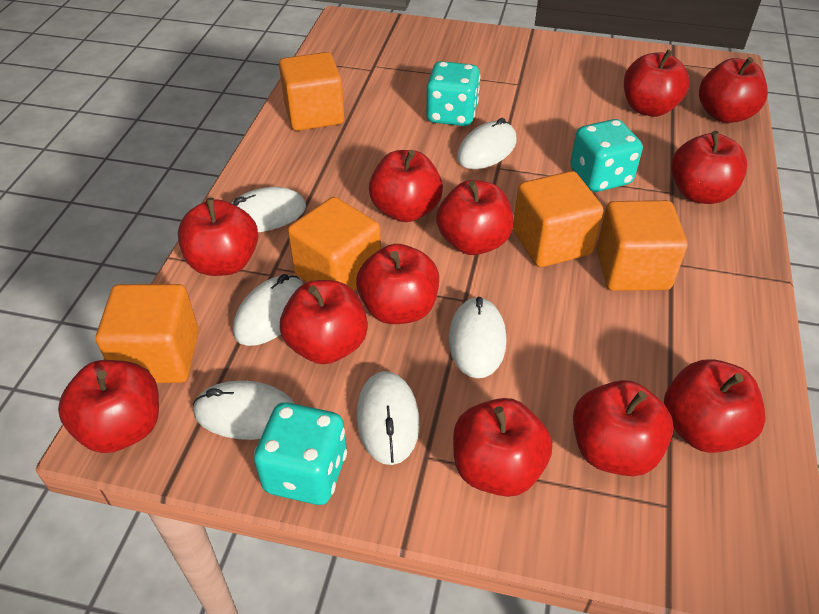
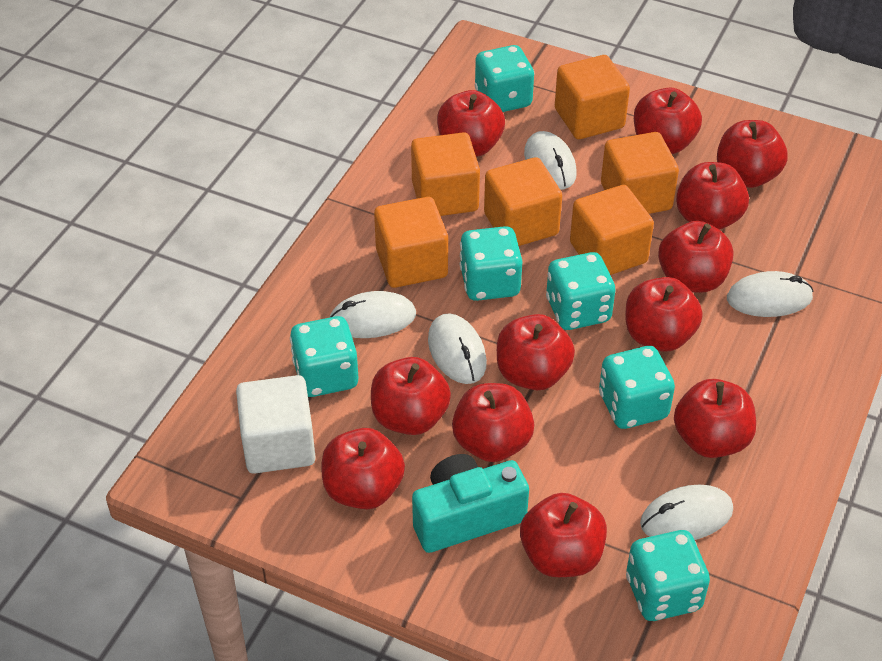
orange cube: [96,284,199,383] [279,52,345,131] [288,197,381,291] [513,171,604,267] [597,200,687,291] = 5 -> [374,197,448,288] [411,132,480,216] [484,157,562,246] [555,55,630,139] [570,185,654,275] [601,132,679,214] = 6
turquoise camera: none = 0 -> [412,454,529,553] = 1
turquoise dice: [254,402,347,505] [426,61,480,126] [570,119,643,192] = 3 -> [290,316,358,397] [460,226,522,301] [475,45,534,112] [546,252,615,330] [599,346,675,429] [626,530,710,621] = 6
white cube: none = 0 -> [236,375,316,474] = 1
white mouse: [193,381,295,440] [231,187,306,232] [233,274,303,346] [356,371,420,465] [449,297,506,378] [457,118,517,169] = 6 -> [330,291,416,338] [428,313,487,384] [524,131,577,190] [640,485,733,540] [727,271,813,317] = 5

